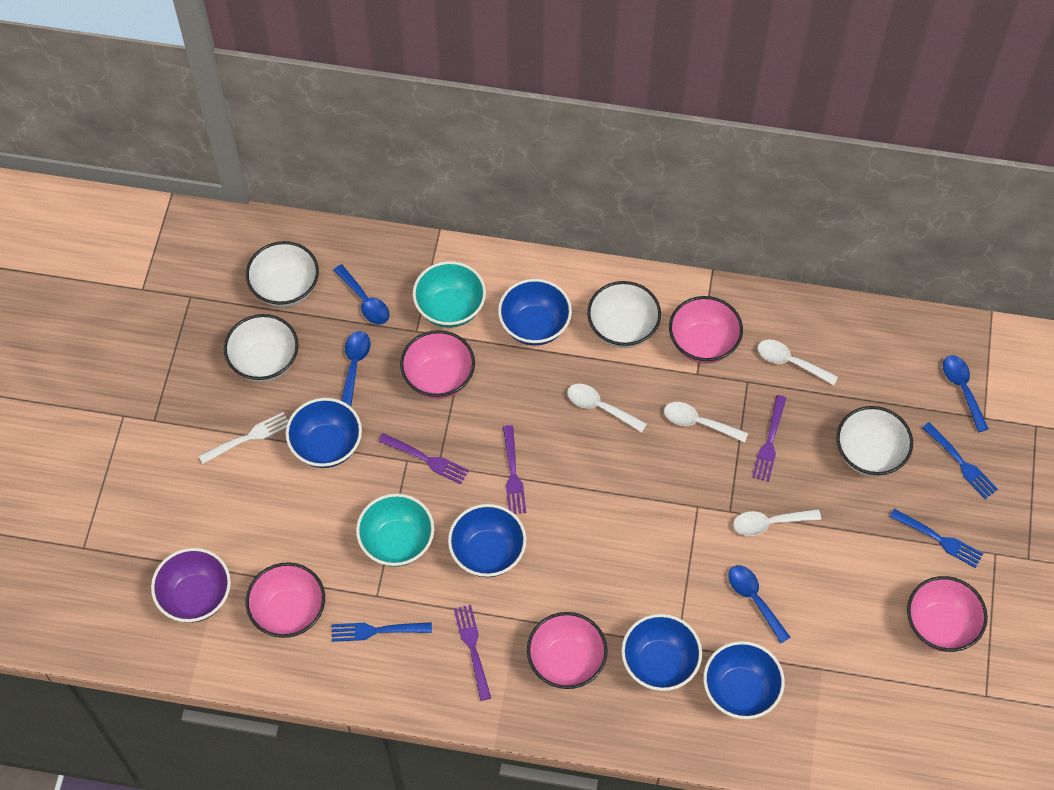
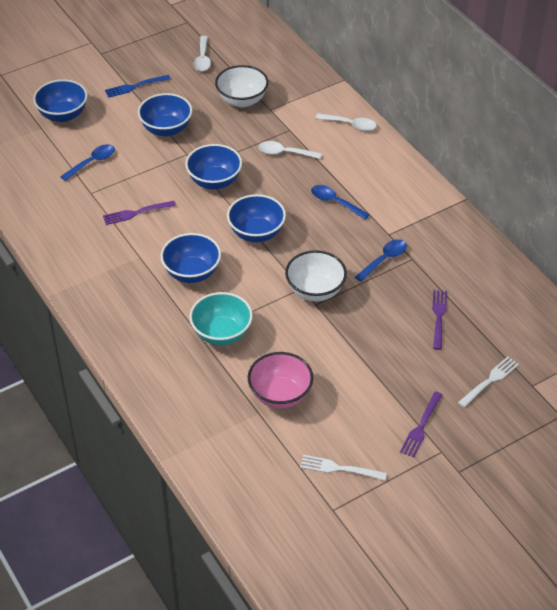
blue fork: [332,622,432,642] [890,509,983,568] [922,422,998,499] = 3 -> [105,75,171,98] = 1
blue spoon: [333,264,390,325] [341,331,371,406] [728,565,791,643] [943,355,989,432] = 4 -> [60,144,115,181] [311,185,370,219] [355,239,407,282] = 3
pink bowl: [246,562,325,638] [400,330,475,399] [527,612,608,689] [669,296,743,364] [907,576,988,652] = 5 -> [248,352,313,409] = 1
purple bowl: [151,548,231,623] = 1 -> none = 0
purple fork: [378,433,469,484] [454,605,491,701] [503,425,526,514] [752,395,786,482] = 4 -> [103,201,176,225] [400,391,443,457] [432,290,447,350] = 3
turquoise bowl: [356,493,434,567] [413,261,486,328] = 2 -> [189,292,253,345] = 1
white bowl: [224,314,299,382] [246,241,319,307] [587,281,661,348] [836,406,913,477] = 4 -> [215,65,269,107] [285,250,347,301] = 2
white fork: [199,412,288,464] = 1 -> [300,455,387,480] [458,357,519,408] = 2
white spoon: [567,383,647,433] [664,402,748,443] [733,509,821,536] [757,340,838,386] = 4 -> [193,36,211,71] [258,141,322,159] [315,113,377,131] = 3

